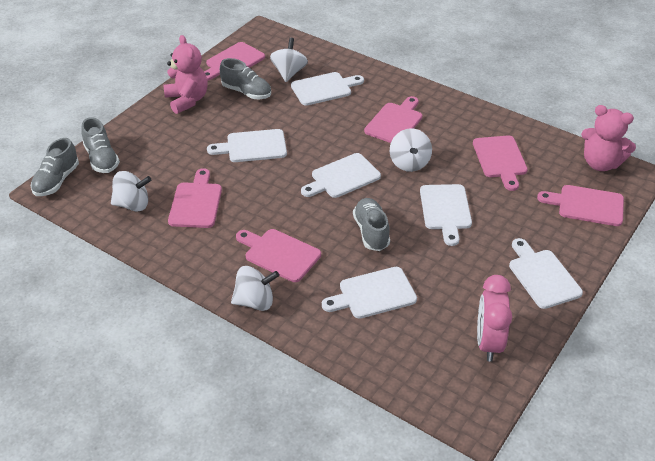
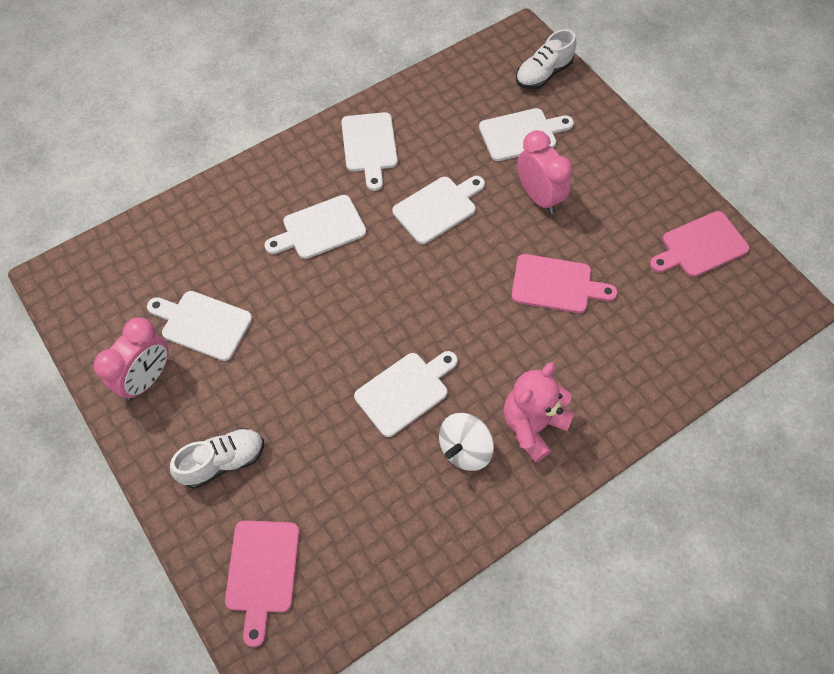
grey shoe: [31,138,79,196] [81,117,120,173] [220,58,271,99] [353,198,390,251] = 4 -> none = 0
pink clock: [477,275,512,362] = 1 -> [94,317,168,400] [517,130,573,214] = 2
pink cutting board: [168,168,222,228] [204,42,265,81] [236,229,321,282] [364,96,422,143] [473,136,528,191] [537,185,624,226] = 6 -> [225,520,300,647] [511,254,617,313] [650,211,749,277] = 3
pink teddy bear: [164,35,208,114] [581,105,636,171] = 2 -> [504,362,574,463] = 1
white shoe: none = 0 -> [170,428,264,489] [516,29,577,89] = 2
white spinning top: [111,171,151,211] [231,266,279,311] [270,38,308,82] [390,128,432,172] = 4 -> [439,413,494,471] = 1

